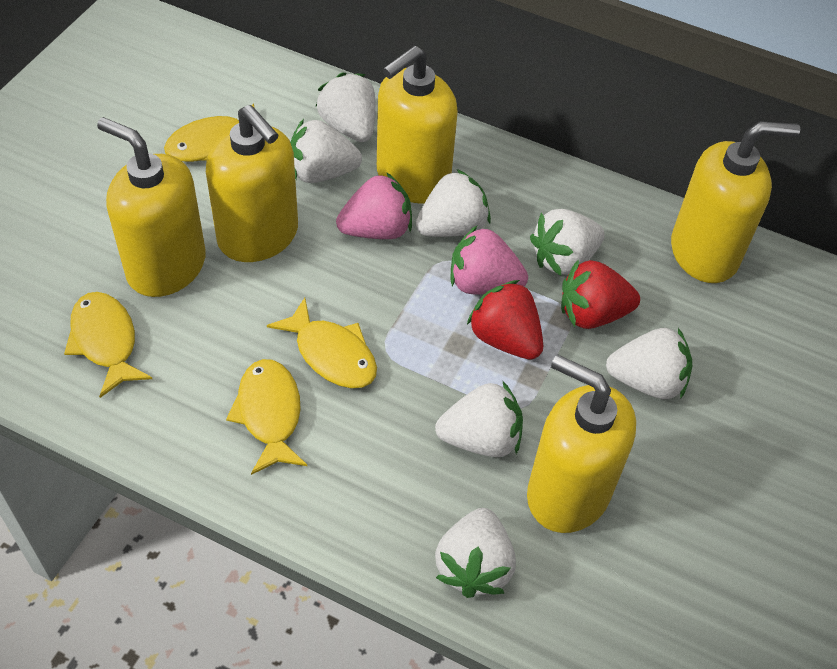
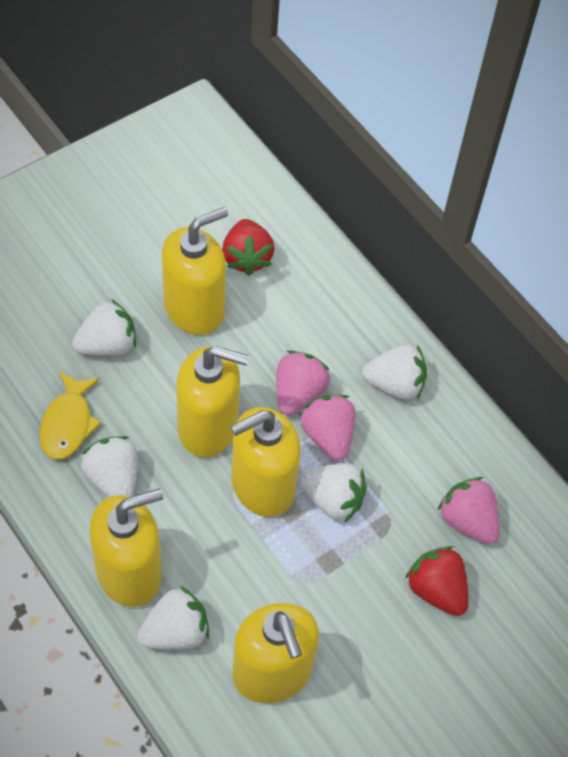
pink strawberry: [336,172,412,239] [451,226,528,295] = 2 -> [276,350,330,415] [300,395,355,460] [437,477,500,544] = 3
white strawberry: [290,119,362,183] [316,73,376,142] [416,169,491,237] [435,382,523,457] [435,508,516,598] [530,209,605,276] [606,328,692,399] = 7 -> [72,299,136,355] [81,436,138,497] [138,586,209,650] [300,463,367,523] [362,345,427,399] = 5
yellow fish: [64,292,152,398] [164,103,254,162] [226,359,307,475] [267,298,377,388] = 4 -> [40,371,101,460] = 1

